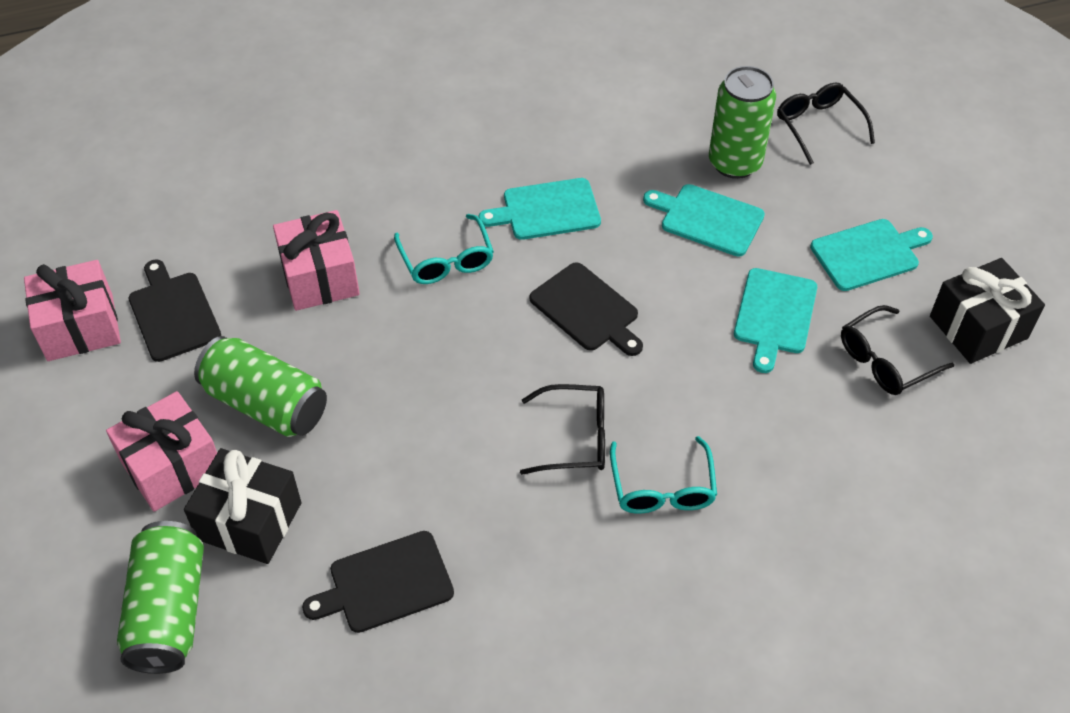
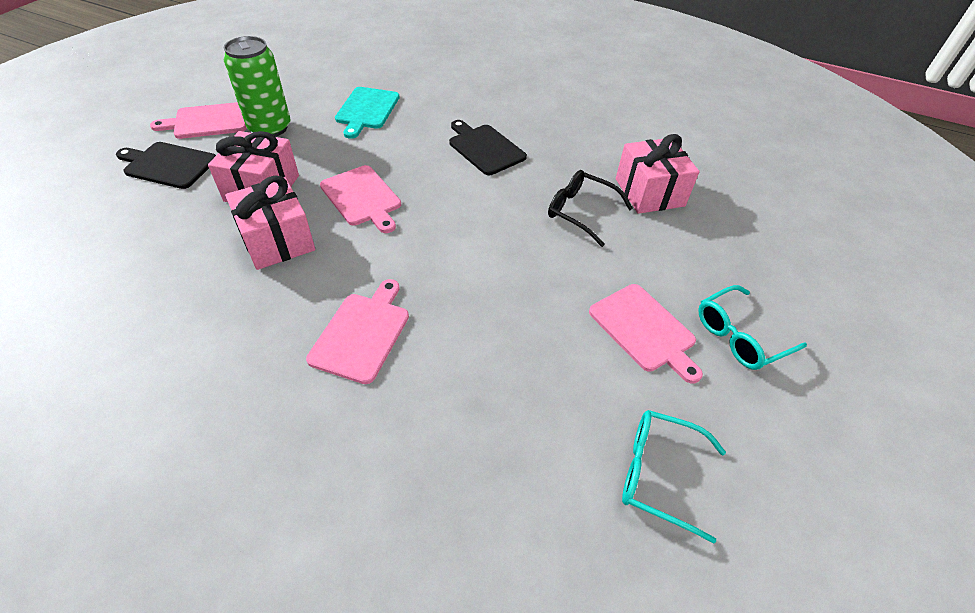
black cutting board: [128,259,221,362] [302,531,454,633] [530,262,643,356] = 3 -> [116,142,216,189] [449,120,527,175] = 2
black gift: [184,448,302,564] [930,258,1045,364] = 2 -> none = 0
black glasses: [520,384,605,475] [777,83,875,165] [841,305,954,395] = 3 -> [548,170,633,247] = 1
green can: [117,521,204,674] [194,336,327,437] [709,66,776,179] = 3 -> [224,36,290,137] = 1
pink cutting board: none = 0 -> [150,102,247,139] [306,279,409,384] [320,165,401,233] [589,284,703,384] = 4
turquoise cutting board: [479,178,601,240] [643,184,765,257] [734,268,817,373] [810,219,933,291] = 4 -> [335,87,400,139] = 1

